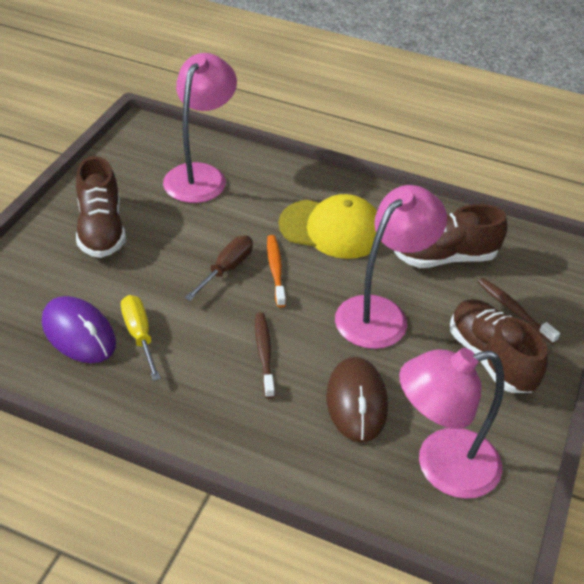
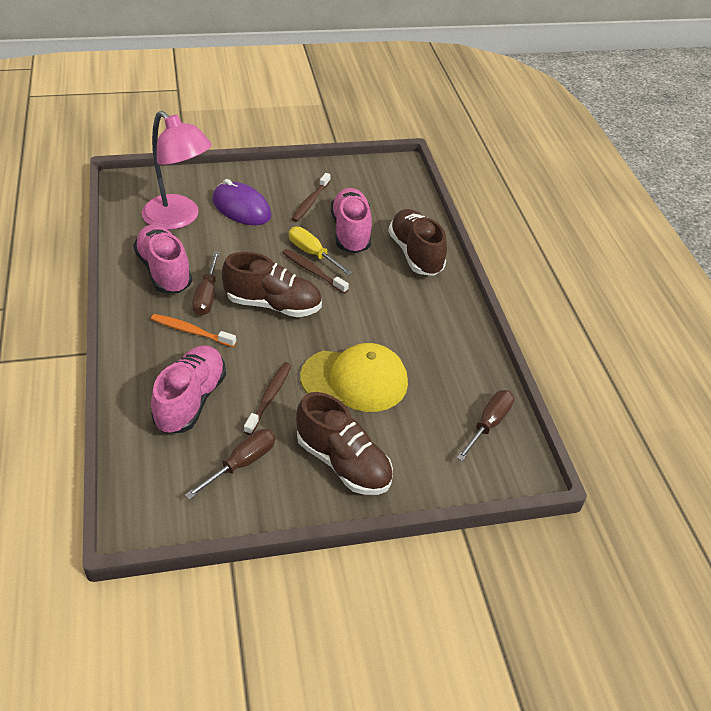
brown mouse: [327,357,388,443] = 1 -> none = 0
brown screwdriver: [185,235,253,301] = 1 -> [185,429,275,500] [192,251,220,316] [457,390,514,461] = 3
brown toothbrush: [255,312,275,399] [478,278,560,344] = 2 -> [244,362,292,435] [282,249,349,294] [292,173,331,222] = 3
pink lamp: [163,53,237,203] [335,185,447,349] [399,348,504,499] = 3 -> [142,111,212,230] = 1
pink shoe: none = 0 -> [133,224,192,293] [151,345,226,434] [331,188,372,253] = 3

